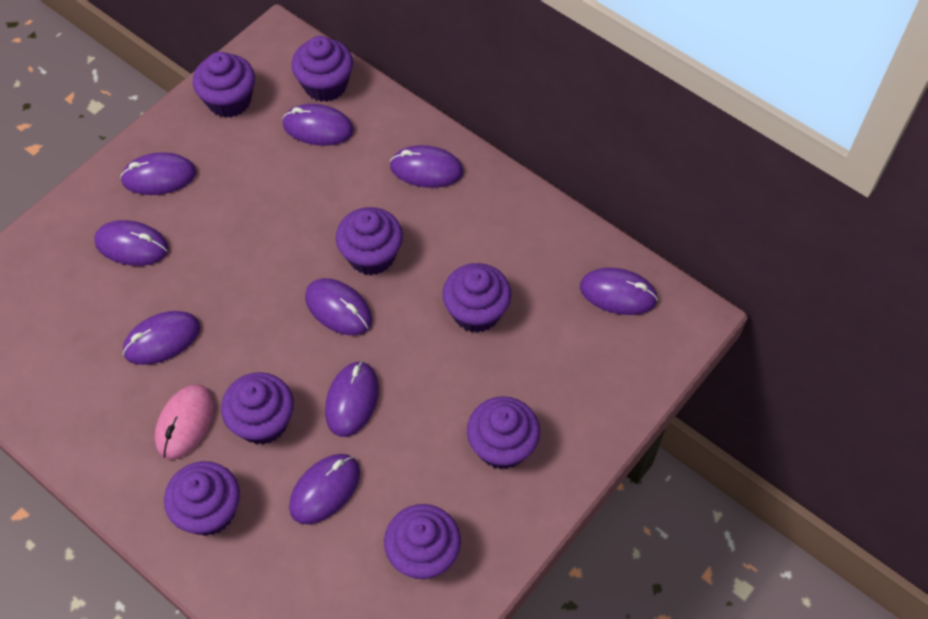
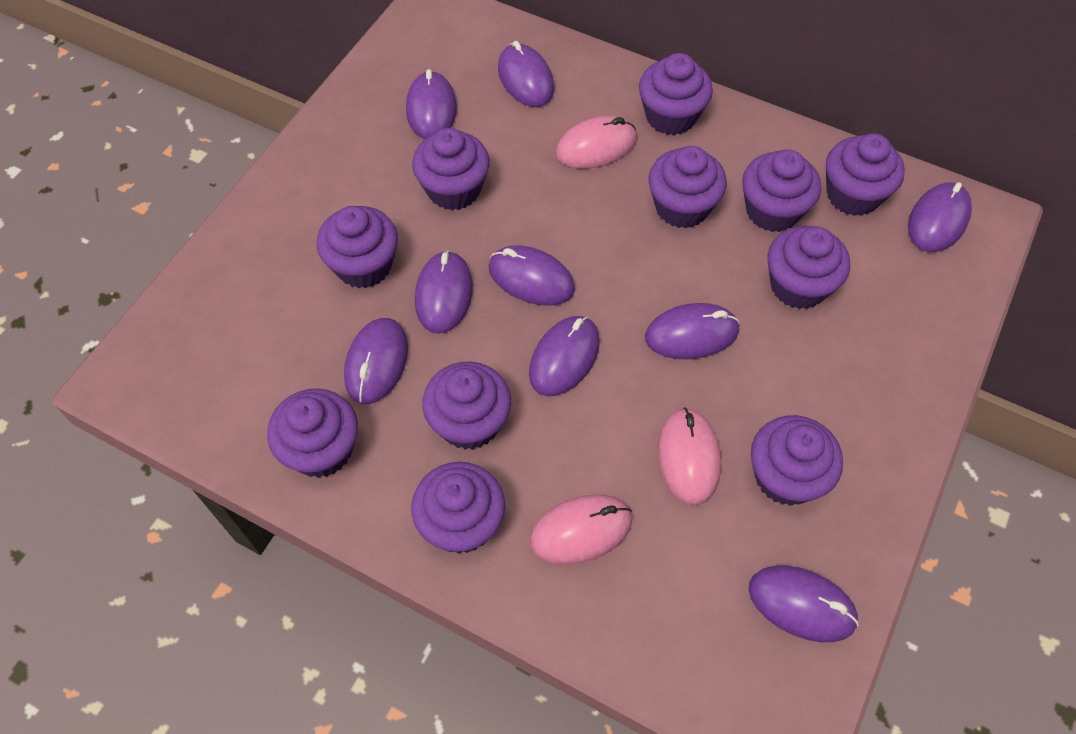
pink mouse: [155,384,215,460] = 1 -> [530,495,632,565] [556,116,637,169] [658,407,721,505] = 3
purple cupcake: [164,461,240,536] [193,52,255,118] [221,372,294,445] [291,36,353,102] [336,207,403,275] [384,504,461,579] [442,263,511,333] [467,396,540,469] = 8 -> [267,388,358,478] [317,206,398,288] [411,462,505,554] [412,128,490,210] [422,362,511,450] [639,53,713,135] [648,146,727,228] [742,149,821,232] [751,415,843,506] [768,226,850,309] [826,133,905,216] = 11

